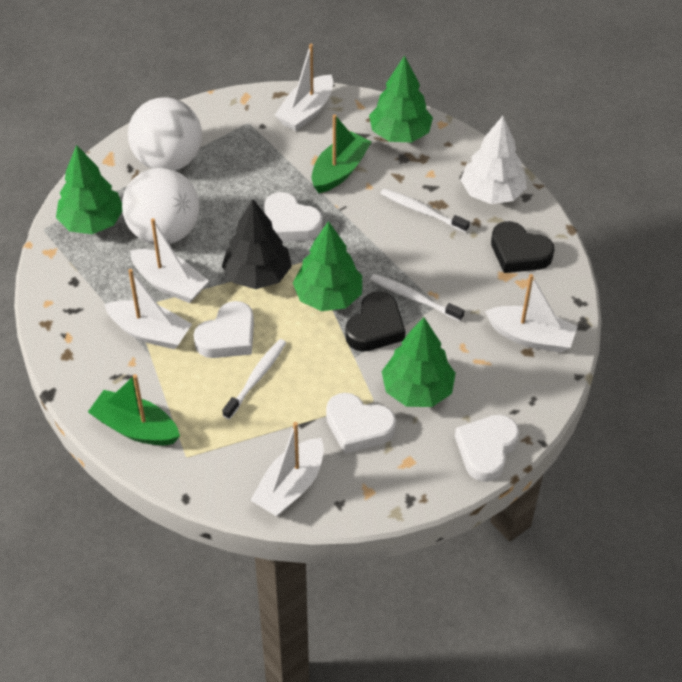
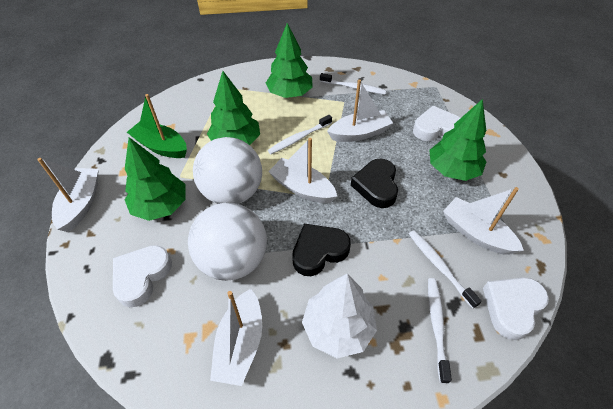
black tree: [222,199,292,289] = 1 -> none = 0
green boat: [88,374,180,445] [312,114,372,193] = 2 -> [127,94,187,158] = 1
white heart: [194,301,254,358] [264,192,323,242] [326,393,396,454] [455,415,519,482] = 4 -> [113,245,172,307] [413,106,460,141] [483,277,549,340] = 3
white toothbrush: [222,339,286,420] [370,274,464,321] [380,188,470,233] = 3 -> [268,115,332,154] [320,73,387,95] [409,230,482,308] [428,278,452,384] = 4

